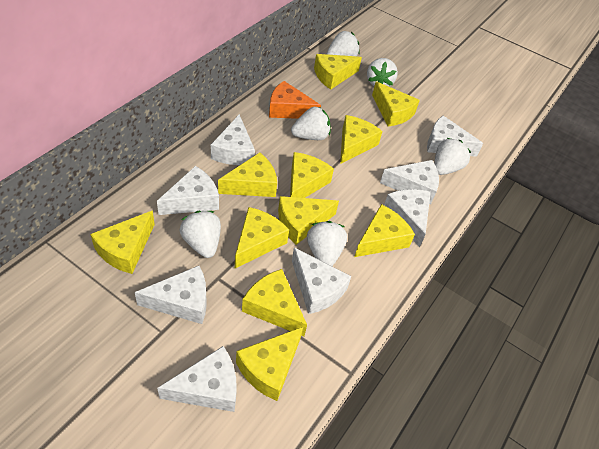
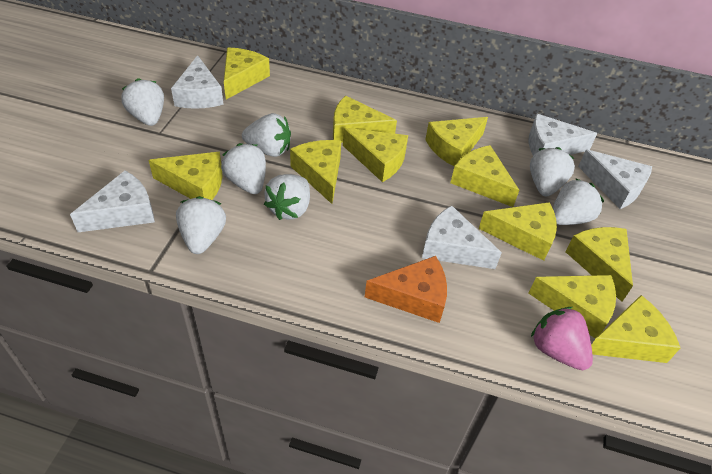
pink strawberry: none = 0 -> [531,307,593,370] = 1
white cheese: [135,266,207,324] [157,166,219,215] [157,346,237,412] [211,114,255,165] [292,248,351,314] [380,160,439,205] [384,189,431,247] [427,116,483,157] = 8 -> [70,170,155,232] [171,55,224,109] [422,205,502,269] [529,114,597,156] [578,150,652,209] = 5
white strawberry: [180,211,221,258] [291,107,331,140] [307,221,347,266] [327,31,360,56] [367,58,398,86] [434,138,471,175] = 6 -> [121,78,164,126] [176,196,226,254] [221,143,266,194] [242,113,291,157] [264,174,310,220] [530,147,575,196] [553,178,604,225] = 7

